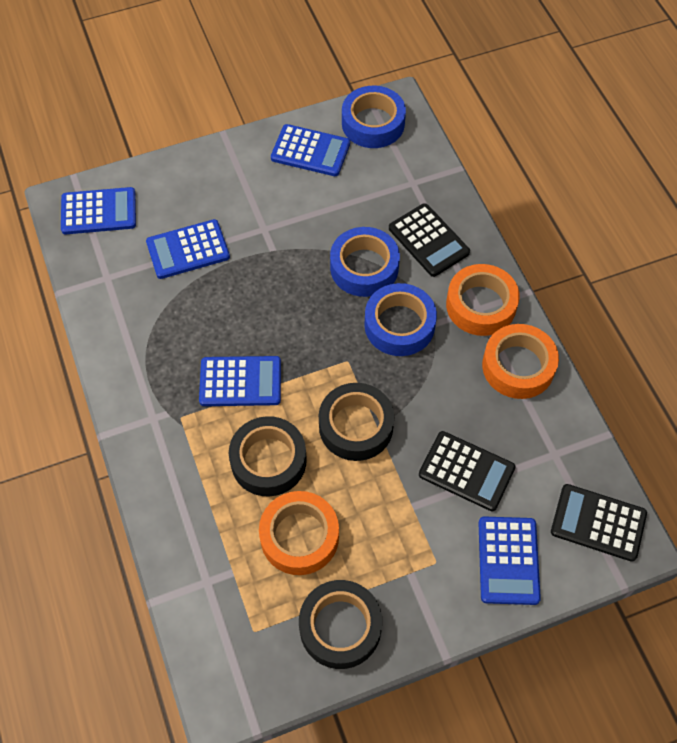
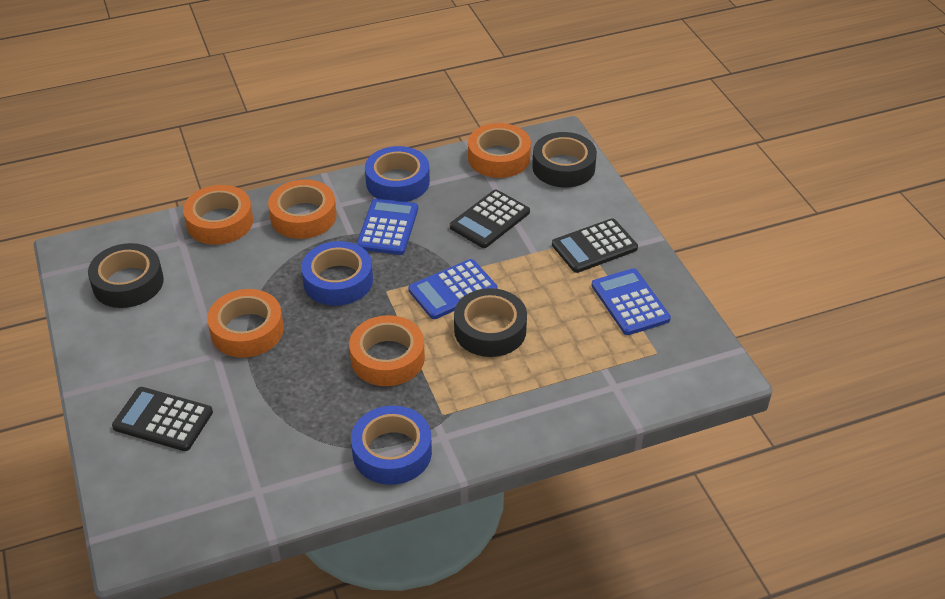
blue calculator: [61,187,136,234] [146,219,230,279] [199,356,281,406] [271,124,350,176] [479,516,541,605] = 5 -> [357,198,418,255] [408,259,497,319] [592,268,671,335] = 3
orange tape: [259,491,339,575] [446,264,520,336] [482,324,559,399] = 3 -> [183,185,253,245] [207,289,284,358] [268,179,336,239] [349,315,425,386] [468,123,531,178] = 5

